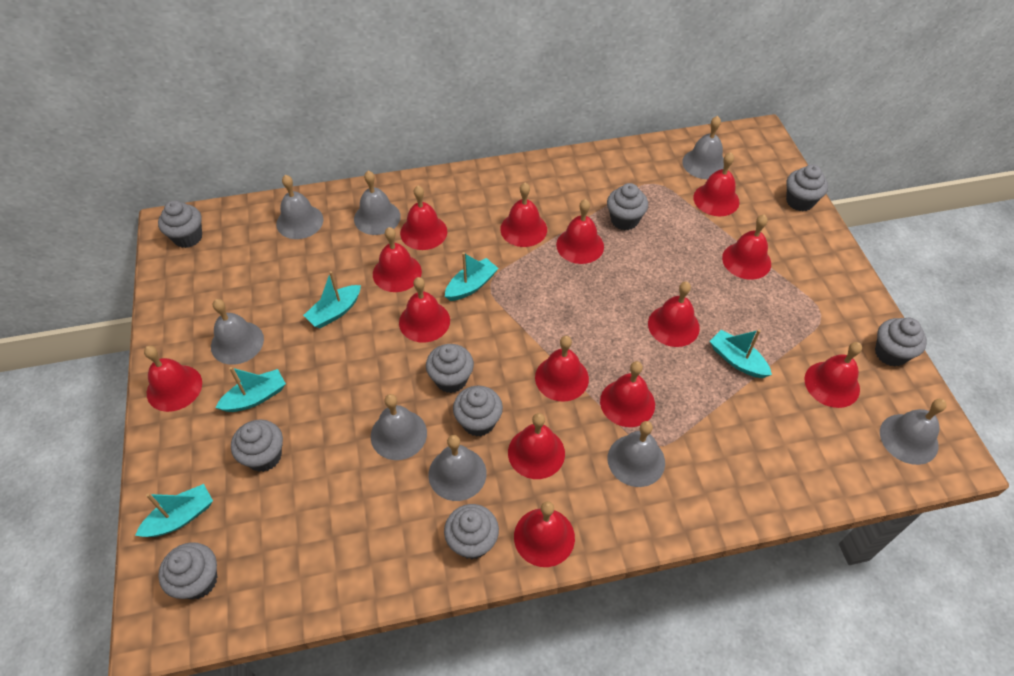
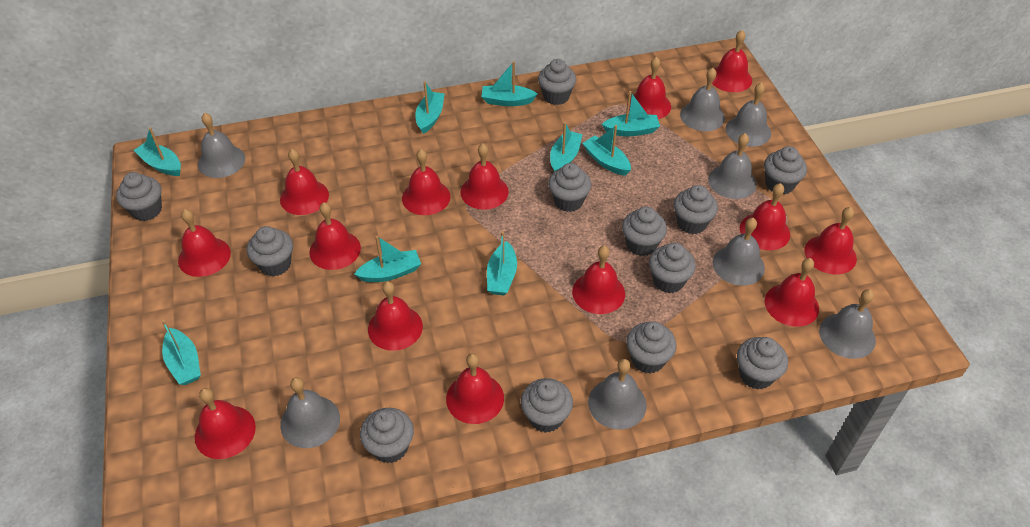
grey cupcake: [158,200,202,248] [158,542,217,599] [231,419,283,472] [426,344,474,393] [444,504,499,559] [453,386,503,437] [607,183,648,230] [786,164,828,211] [875,318,927,367] = 9 -> [116,172,162,221] [247,226,293,276] [360,408,414,463] [521,378,573,433] [538,59,576,105] [548,163,591,212] [622,206,667,256] [626,321,676,374] [649,243,696,293] [674,185,718,234] [737,337,788,390] [764,146,807,194] = 12
turquoise boat: [135,484,213,537] [215,367,286,412] [303,271,361,328] [445,252,498,301] [710,330,772,378] = 5 -> [133,127,181,176] [162,320,201,385] [354,236,421,282] [415,81,445,134] [481,61,537,106] [487,231,517,296] [550,122,582,172] [582,125,631,176] [602,91,660,136] = 9

